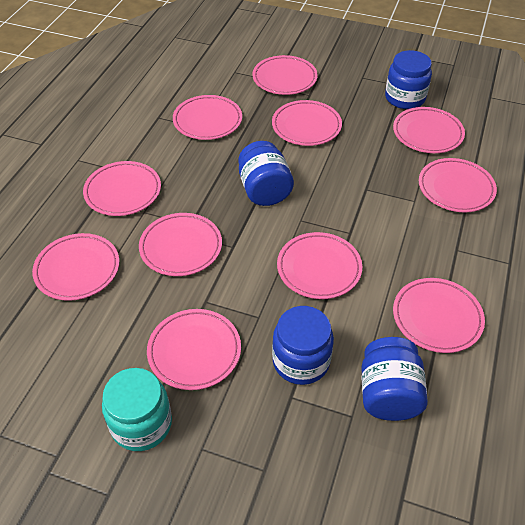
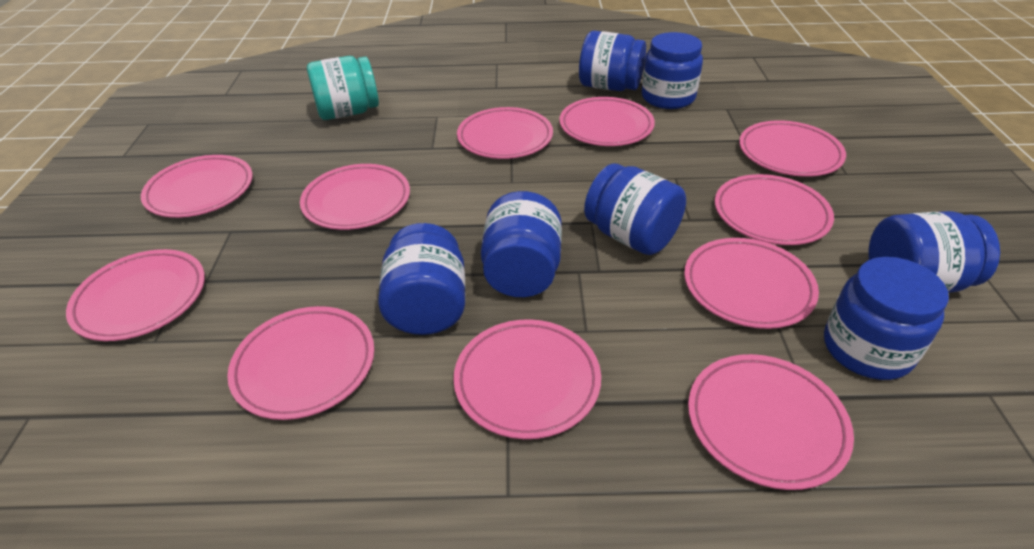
blue jar: [238,141,294,206] [272,306,334,385] [361,337,428,421] [385,50,432,109] = 4 -> [378,223,466,335] [481,191,562,297] [579,31,646,91] [584,163,686,255] [642,32,703,109] [824,257,949,380] [868,211,1000,293] = 7

